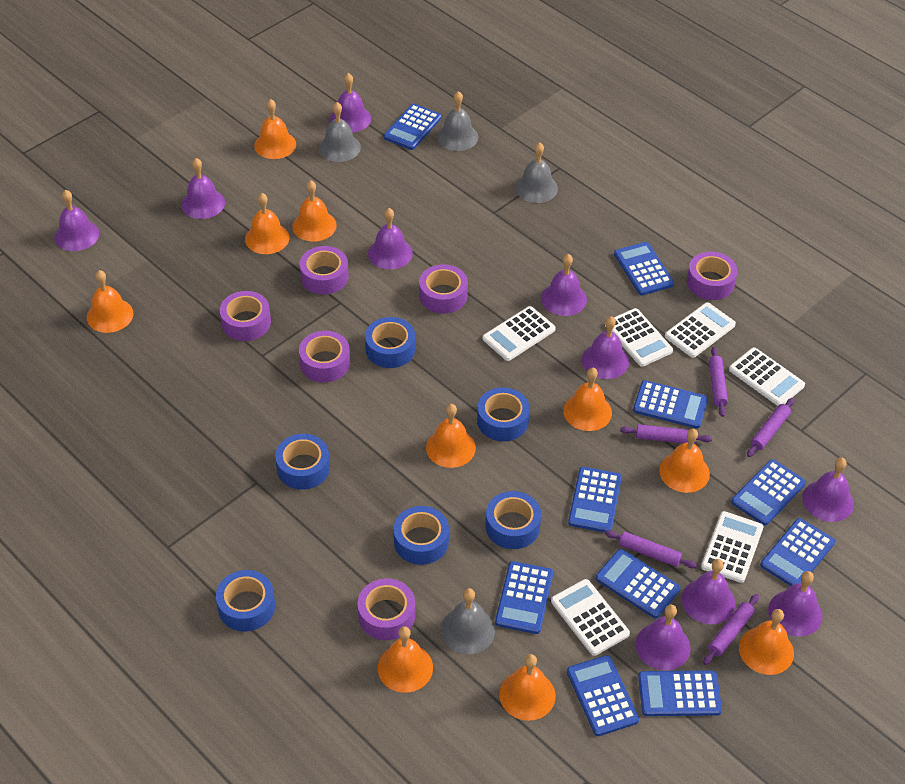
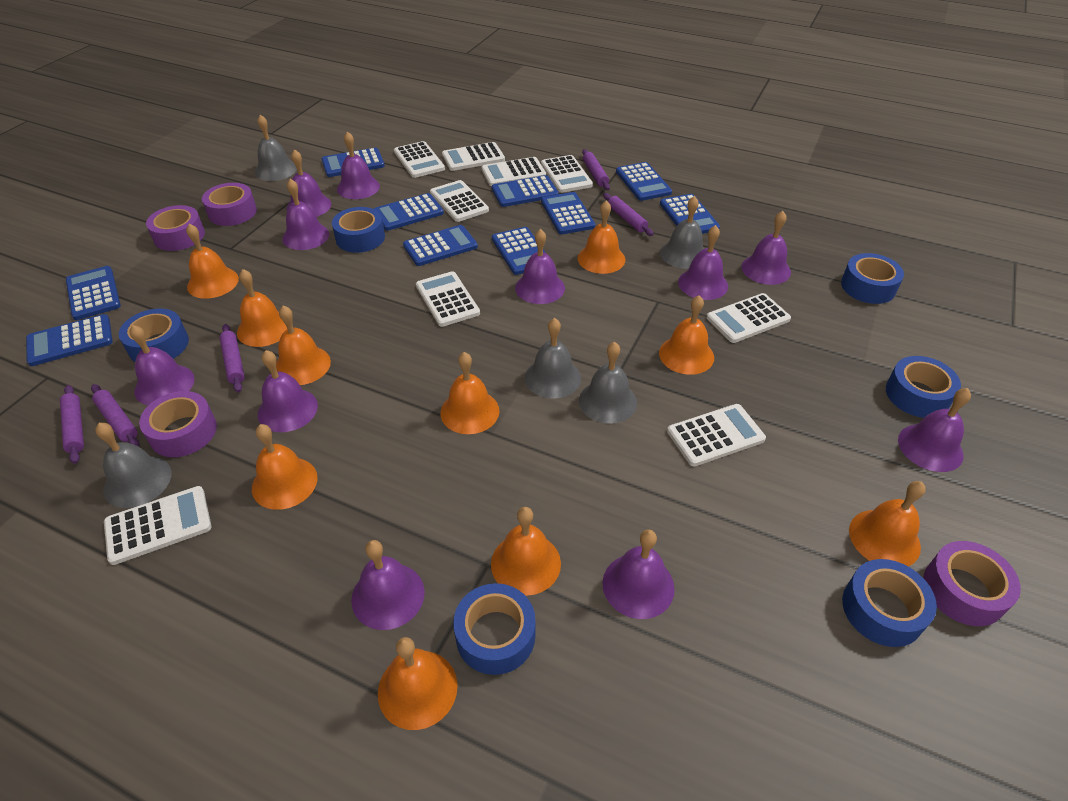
grey bell: [319,102,361,162] [437,91,478,151] [441,588,495,654] [515,142,558,203] = 4 -> [95,423,171,508] [255,115,297,181] [525,318,581,399] [579,342,637,424] [660,196,704,269] = 5
purple bell: [54,190,99,251] [181,158,225,219] [330,73,371,133] [368,208,413,270] [541,254,587,316] [582,316,629,379] [636,605,690,671] [682,559,735,624] [768,571,823,637] [803,458,854,522] = 10 -> [129,325,195,405] [258,350,318,432] [282,179,329,250] [287,149,331,217] [337,132,380,199] [351,540,425,630] [515,229,565,304] [602,529,675,619] [678,225,728,300] [741,211,791,285] [898,388,971,472] = 11
purple tape: [220,291,271,341] [299,331,350,382] [300,246,349,294] [357,578,415,640] [419,264,468,314] [687,251,738,300] = 6 -> [139,391,217,457] [146,205,205,251] [202,183,257,226] [924,541,1021,626] = 4
white calculator: [483,306,556,361] [551,579,630,656] [605,308,673,367] [665,302,736,358] [701,511,764,583] [729,348,805,406] = 6 -> [104,486,212,565] [394,141,445,178] [416,271,480,327] [430,180,489,222] [442,142,505,171] [482,157,546,186] [541,155,593,193] [667,404,766,466] [707,293,791,343] = 9

